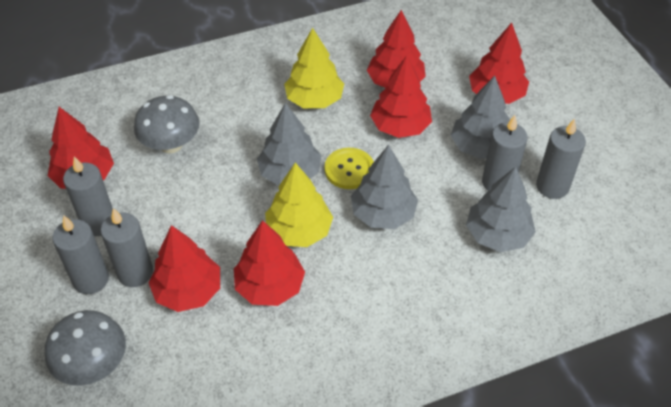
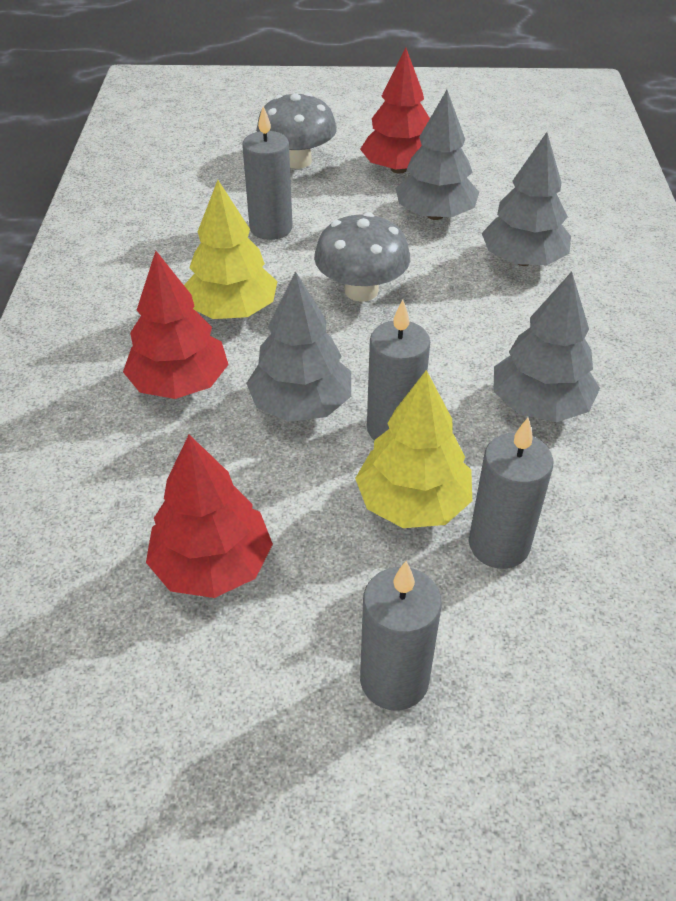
grey candle: [52,216,109,294] [63,156,113,236] [101,208,153,287] [482,115,528,191] [536,118,586,199] = 5 -> [242,106,293,240] [360,561,442,711] [367,300,430,440] [469,418,554,569] = 4
red tree: [48,107,114,189] [149,225,220,312] [234,220,305,306] [367,10,426,88] [370,55,432,138] [469,23,529,104] = 6 -> [123,251,229,399] [146,435,273,598] [360,47,430,174] = 3
yellow button: [325,148,374,189] = 1 -> none = 0

